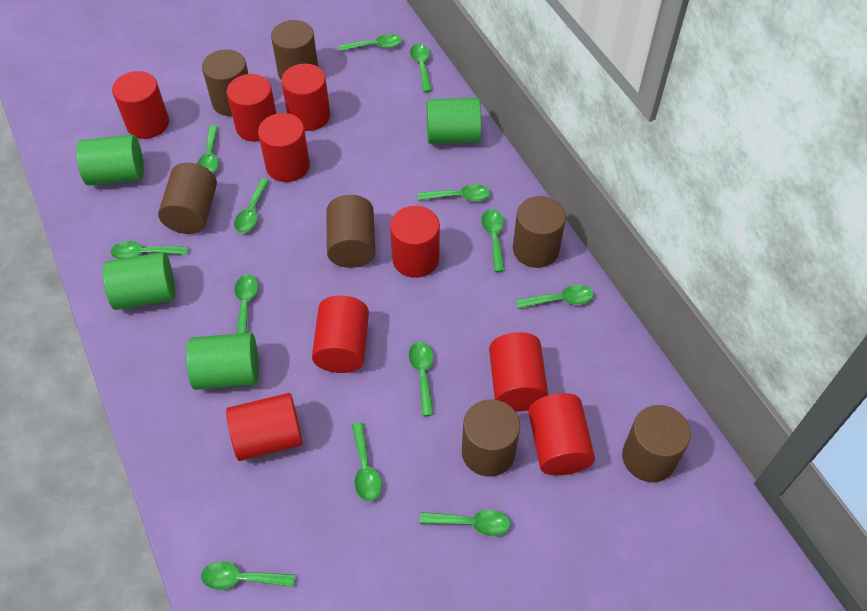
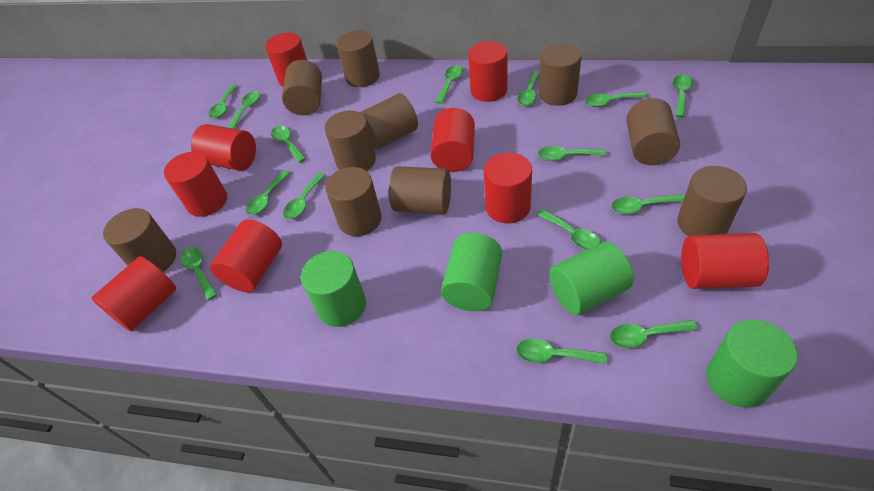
brown cylinder: [158,163,217,234] [202,49,248,116] [271,20,318,79] [326,195,376,268] [462,399,520,476] [513,196,566,268] [622,405,691,482] = 7 -> [103,208,176,272] [282,60,322,115] [324,111,376,171] [325,167,382,236] [336,31,380,87] [360,93,418,150] [389,166,451,214] [539,43,582,106] [626,98,680,165] [677,166,747,236] = 10
green spoon: [111,241,188,259] [197,125,219,173] [201,561,295,590] [234,179,269,233] [234,274,258,334] [338,34,402,52] [352,422,382,501] [409,341,434,416] [410,44,432,92] [418,184,490,202] [420,510,510,536] [481,209,505,272] [516,285,594,309] = 13 -> [180,247,217,300] [209,85,237,118] [228,91,260,129] [245,170,291,215] [271,126,306,163] [283,173,325,219] [435,65,463,104] [516,338,607,364] [517,71,540,106] [536,209,601,250] [538,146,607,161] [585,92,647,107] [610,320,698,348] [611,194,684,214] [673,75,693,118] = 15

